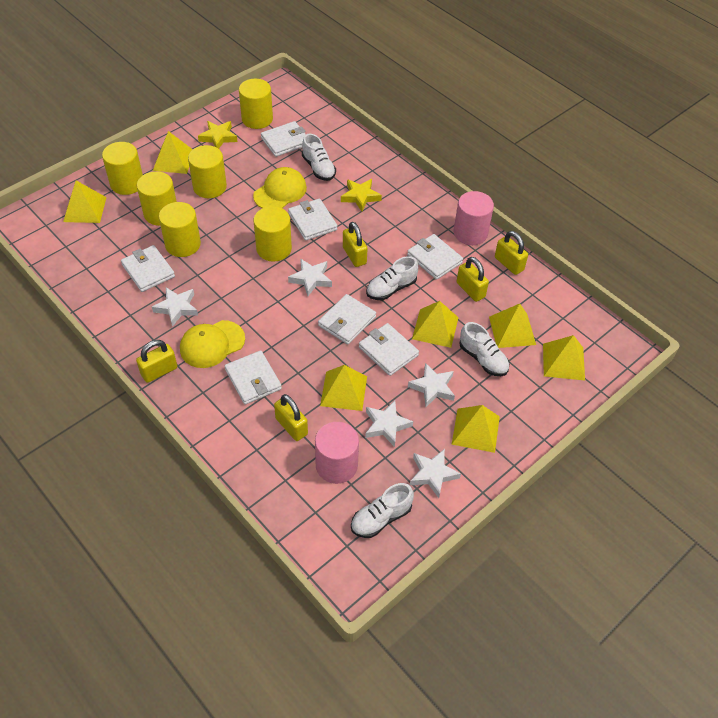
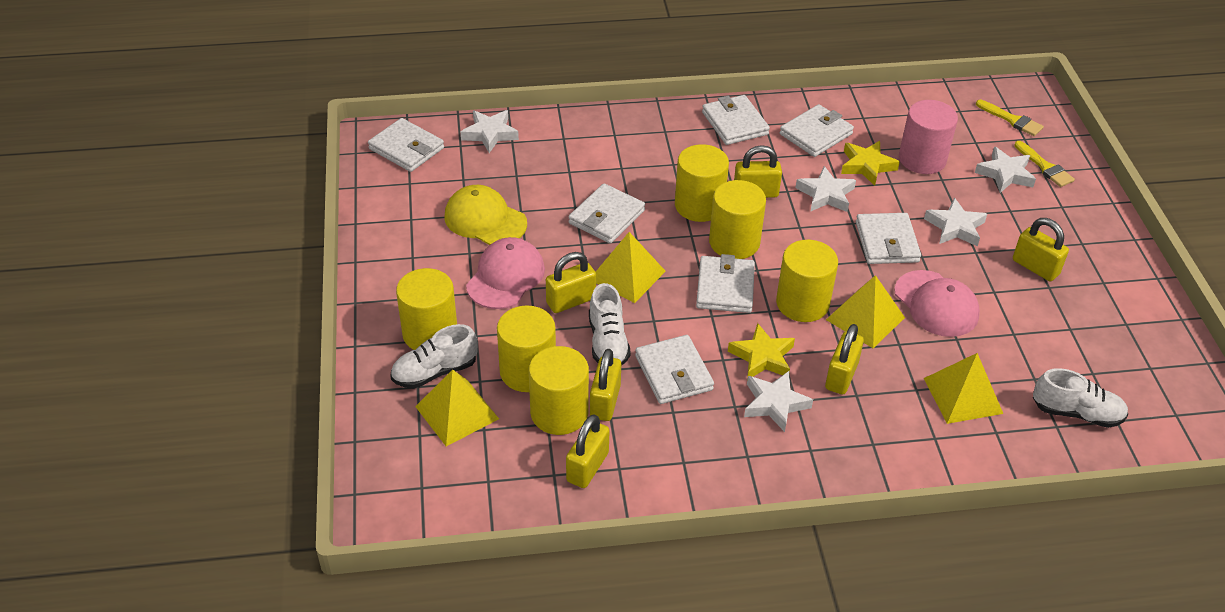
pink cap: none = 0 -> [466,237,545,309] [894,270,980,337] = 2
pink cylinder: [315,422,359,484] [454,191,494,245] = 2 -> [899,100,958,174] = 1
white shoe: [302,134,336,181] [351,483,414,538] [366,256,418,300] [459,322,509,376] = 4 -> [391,324,478,389] [589,283,631,366] [1033,368,1128,428] = 3
yellow brush: none = 0 -> [976,100,1044,136] [1014,141,1075,187] = 2
yellow cap: [180,320,245,368] [253,167,307,208] = 2 -> [444,185,527,245] = 1
yellow padlock: [136,340,177,383] [274,394,308,441] [343,222,368,267] [457,257,489,302] [495,231,528,275] = 5 -> [546,252,596,313] [566,414,610,488] [590,349,621,421] [734,145,782,198] [825,324,864,395] [1013,218,1069,281] = 6
yellow pyramid: [63,180,107,223] [153,131,193,174] [320,365,367,411] [412,301,459,348] [452,405,500,453] [489,304,536,348] [543,335,585,380] = 7 -> [415,369,499,446] [596,232,666,303] [826,275,905,348] [924,353,1003,424] = 4

